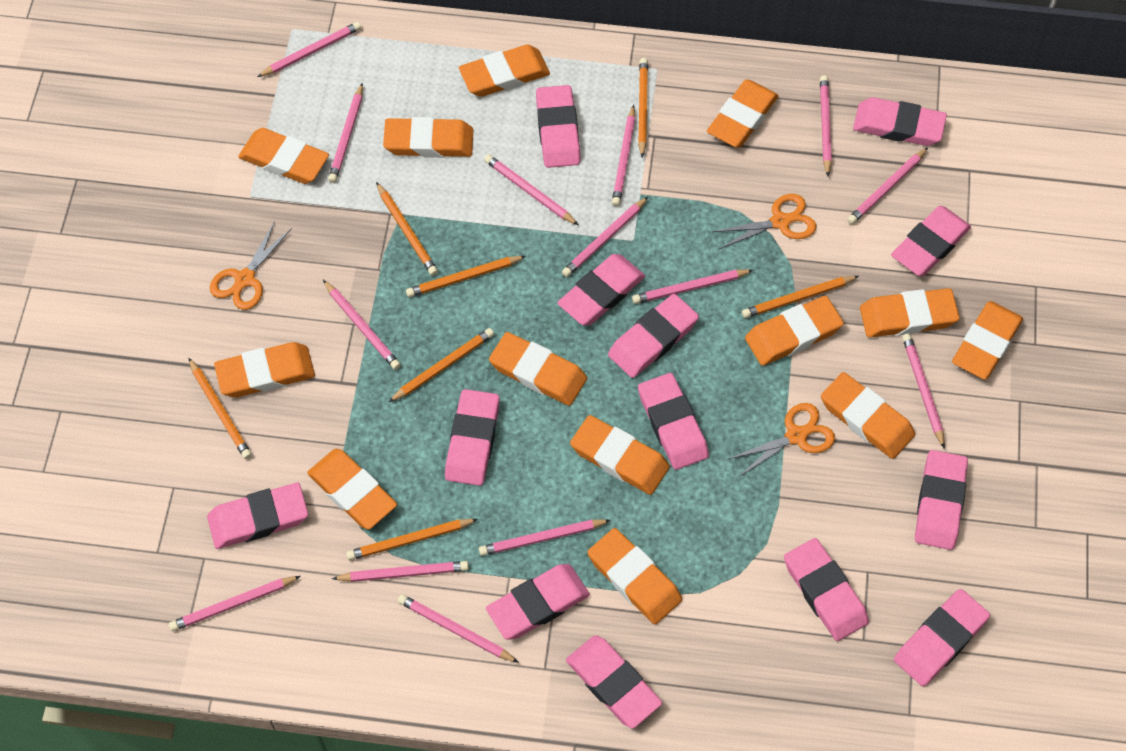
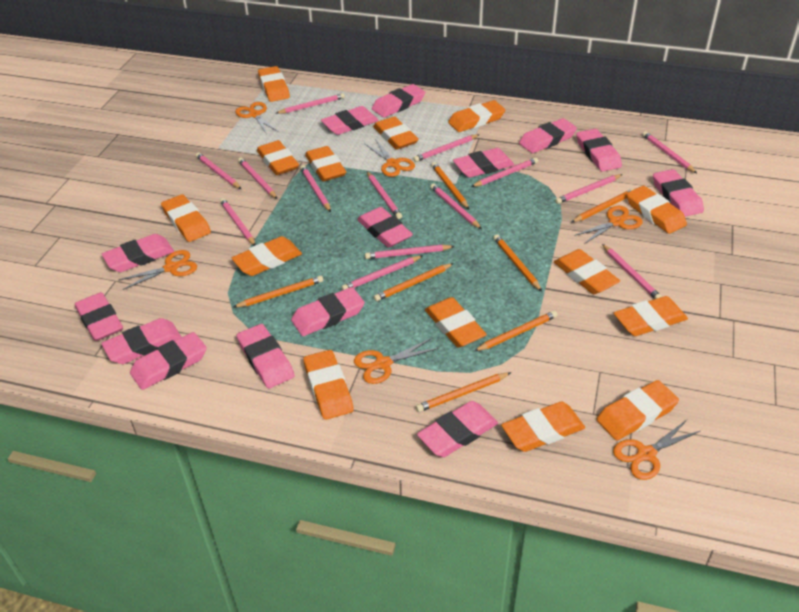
orange eraser: [214,342,315,397] [238,128,329,184] [307,449,397,529] [383,117,473,158] [459,44,550,97] [489,332,587,406] [570,415,670,495] [587,528,682,624] [707,79,779,148] [745,296,844,366] [821,372,915,459] [860,288,960,337] [952,301,1023,380] = 13 -> [161,194,211,242] [232,236,302,276] [257,140,299,175] [258,66,290,102] [303,350,354,420] [305,146,346,181] [373,116,419,150] [425,297,487,348] [448,100,505,132] [501,402,585,452] [554,249,620,294] [596,380,679,440] [614,296,688,336] [626,186,687,234] = 14
orange scissors: [210,221,292,310] [712,194,816,249] [728,403,835,477] = 3 -> [119,250,197,290] [235,102,278,134] [354,339,439,384] [365,139,415,177] [574,206,643,244] [613,420,700,480] = 6
pink eraser: [207,483,308,549] [445,389,500,486] [486,564,590,640] [536,85,581,168] [557,254,645,325] [566,635,662,729] [608,294,699,378] [638,373,709,470] [784,538,869,641] [853,97,947,146] [891,206,971,276] [894,589,990,686] [915,450,968,550] = 13 -> [75,292,123,341] [101,318,181,364] [102,234,174,272] [130,332,207,390] [237,324,295,388] [291,287,365,336] [321,106,379,135] [357,207,413,248] [372,84,425,118] [417,401,498,457] [453,148,514,178] [519,118,577,153] [576,129,622,171] [653,169,704,217] = 14

